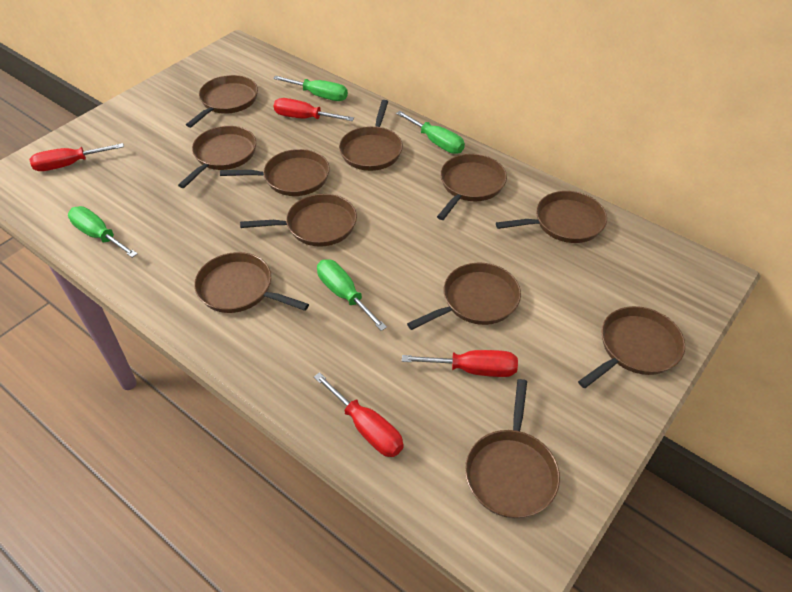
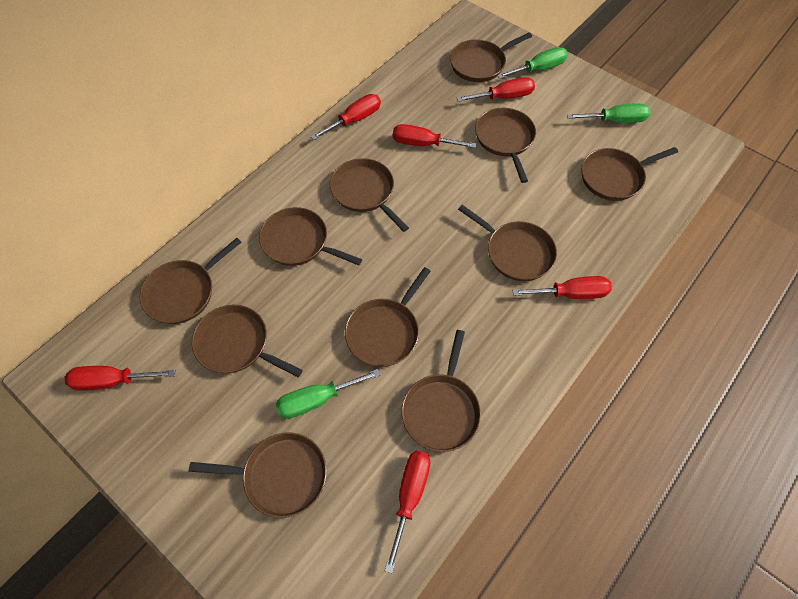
green screwdriver: [68,206,138,258] [273,76,348,101] [317,259,387,331] [396,111,465,154] = 4 -> [276,369,380,418] [497,47,568,79] [567,103,651,123] = 3
red screwdriver: [29,143,124,171] [273,98,354,121] [314,372,404,457] [402,350,518,377] = 4 -> [65,366,175,391] [311,94,381,140] [385,451,430,573] [393,124,477,148] [457,77,535,102] [512,276,612,299] = 6

